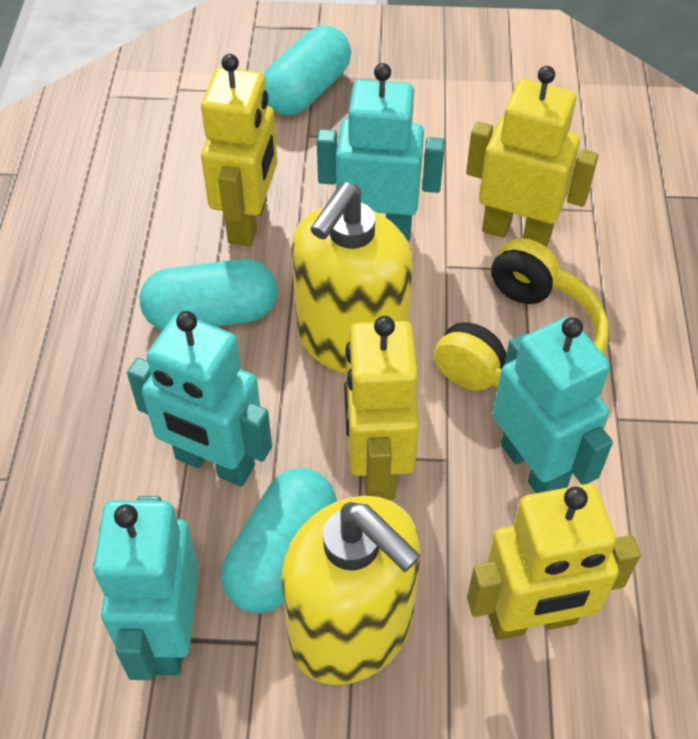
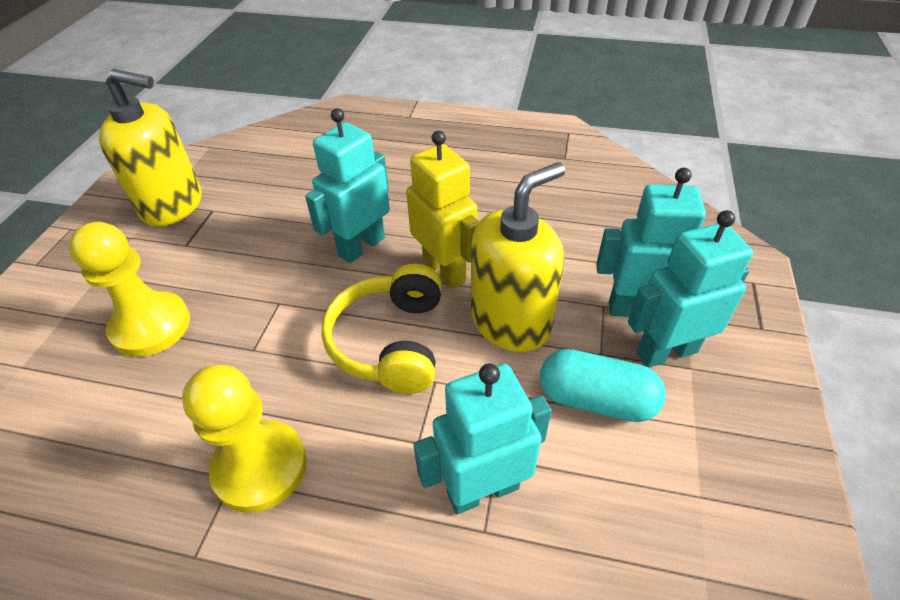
turquoise capsule: [140,259,277,330] [221,468,337,613] [264,25,351,115] = 3 -> [540,349,666,422] = 1
yellow pawn: none = 0 -> [69,222,190,357] [182,365,307,513] = 2
yellow robot: [201,54,278,246] [344,316,419,500] [466,66,599,247] [467,484,641,640] = 4 -> [406,131,479,289] = 1

